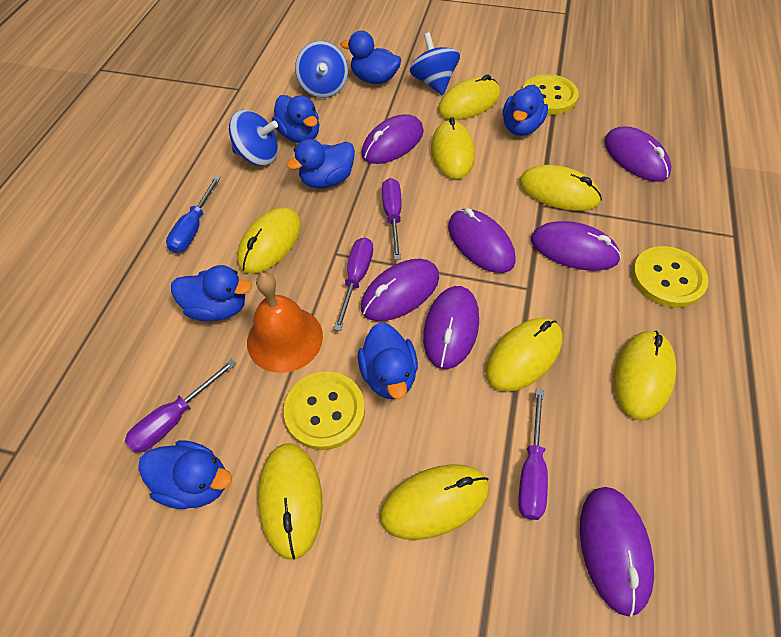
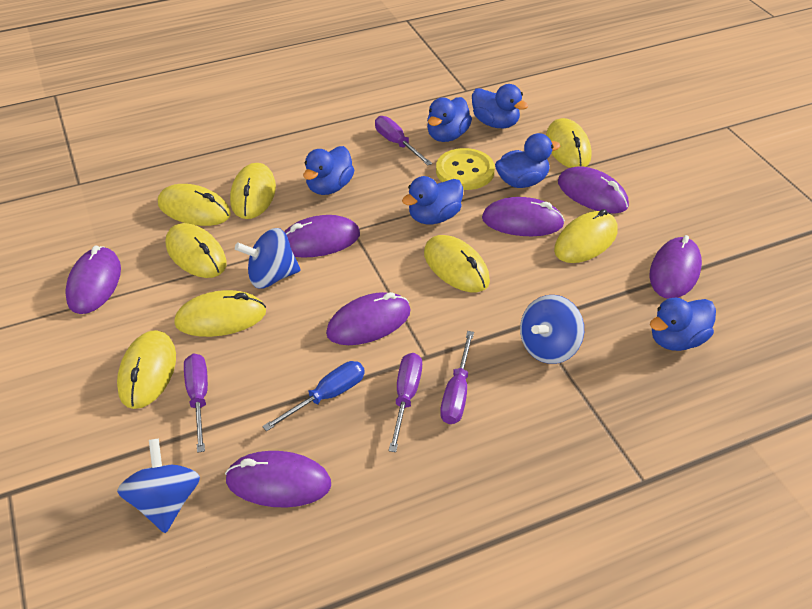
blue duck: [138,440,232,509] [171,265,252,321] [272,95,319,143] [286,139,355,189] [341,31,401,84] [358,322,418,399] [503,85,548,136] = 7 -> [303,146,354,195] [402,176,463,224] [427,97,472,142] [472,84,528,128] [495,133,560,188] [650,298,716,351] = 6
orange bell: [247,273,323,373] = 1 -> none = 0
yellow button: [284,371,365,450] [523,74,579,115] [632,246,709,308] = 3 -> [436,148,495,190] = 1

